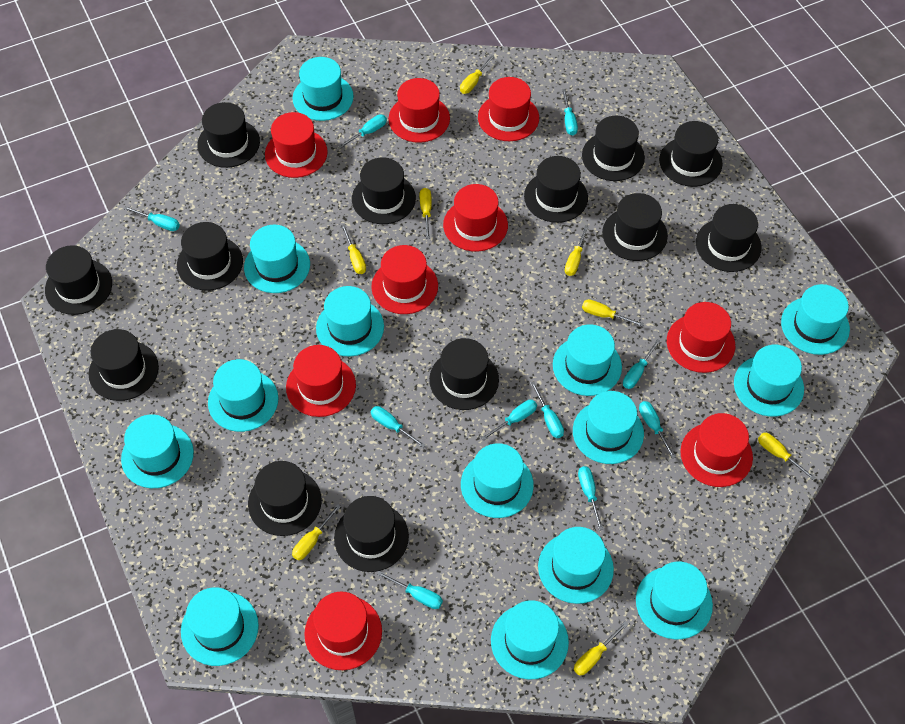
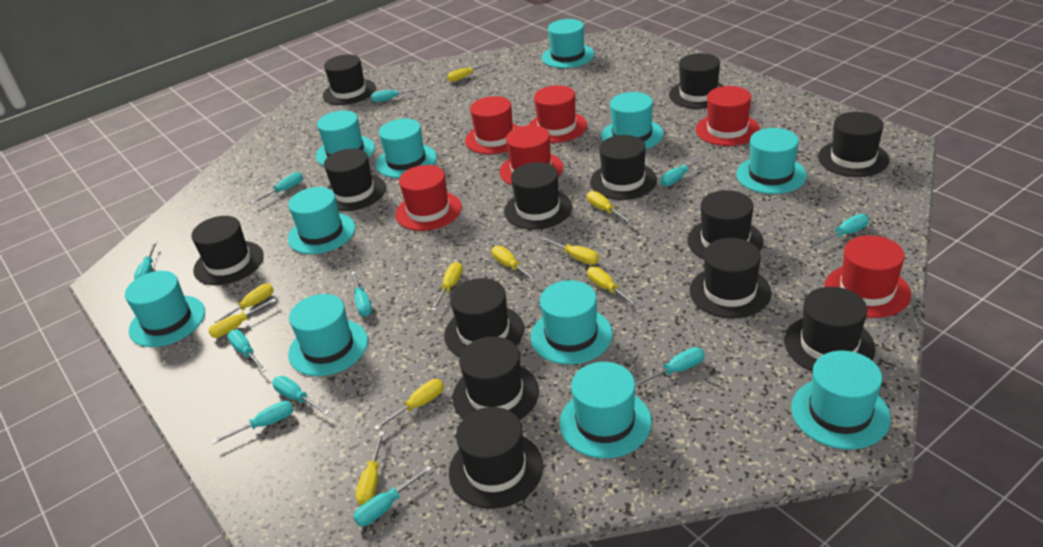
red hat: [265,112,328,178] [286,345,356,417] [304,592,382,670] [371,245,438,314] [388,78,450,143] [443,184,508,252] [478,77,539,141] [667,302,735,373] [680,413,753,487] = 9 -> [395,165,462,231] [465,96,520,154] [500,125,563,185] [529,85,587,143] [696,86,760,146] [824,235,911,318] = 6
turquoise hat: [121,414,194,488] [181,587,259,666] [208,359,279,432] [244,225,310,293] [293,57,354,121] [316,286,384,356] [461,443,534,518] [491,600,569,680] [538,527,614,604] [553,324,622,396] [573,391,644,464] [636,562,713,639] [734,345,804,417] [781,284,850,355] = 14 -> [125,271,205,347] [288,187,355,254] [288,294,368,376] [316,110,375,166] [376,118,437,178] [531,280,613,365] [542,19,594,68] [560,362,652,458] [601,92,664,149] [736,128,807,194] [791,351,891,449] = 11
turquoise screwdriver: [124,206,180,231] [338,114,387,148] [371,406,426,448] [377,571,443,609] [481,400,537,440] [531,382,564,438] [562,89,578,135] [578,466,603,530] [623,339,660,389] [639,401,676,459] = 10 -> [134,241,157,279] [212,401,294,444] [227,330,266,372] [251,172,303,204] [272,376,330,415] [351,271,372,316] [353,466,432,526] [371,87,422,102] [635,347,705,387] [660,155,706,186] [812,214,869,246] = 11
yellow screwdriver: [292,504,341,560] [341,224,366,274] [420,188,432,239] [460,55,495,94] [565,226,589,276] [574,621,628,676] [582,299,644,327] [758,433,816,480] = 8 -> [208,298,277,338] [211,283,274,325] [356,432,385,505] [374,379,444,430] [431,262,463,311] [447,62,492,82] [492,246,538,282] [540,237,599,265] [587,191,633,224] [587,267,639,307] = 10

